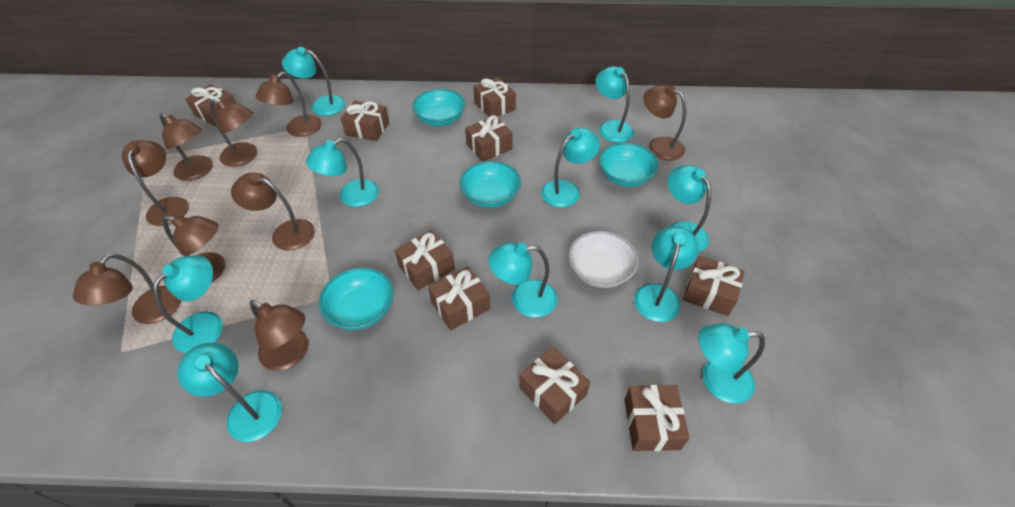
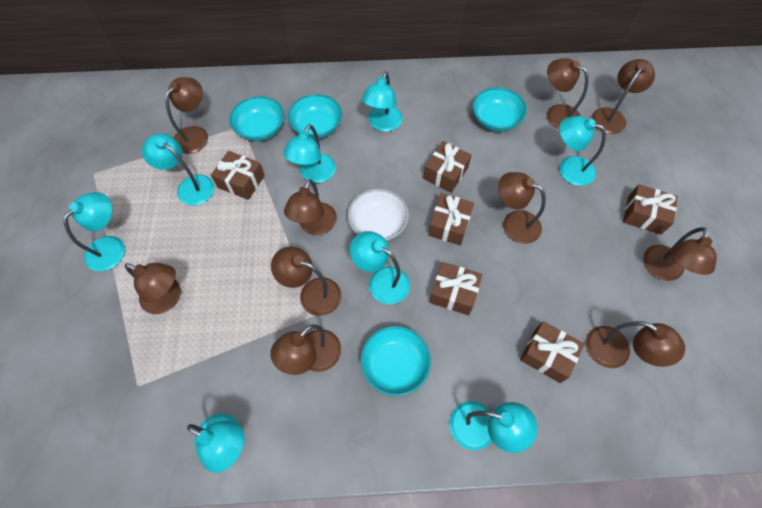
brown gift: [185,84,236,126] [341,101,389,141] [395,230,455,290] [428,266,490,330] [465,115,513,162] [473,77,516,117] [519,347,590,424] [624,385,690,451] [683,256,745,316] = 9 -> [211,151,265,200] [423,141,471,193] [428,193,474,245] [430,262,482,315] [520,321,584,383] [623,184,678,235] = 6
brown lamp: [73,253,181,324] [122,140,189,226] [159,113,213,181] [162,214,225,283] [210,99,257,167] [231,172,315,251] [250,300,309,371] [256,72,322,137] [643,85,686,160] = 9 -> [125,263,181,314] [165,77,208,154] [270,324,341,375] [271,247,342,316] [284,179,337,235] [498,172,546,244] [547,58,589,129] [586,321,685,368] [592,59,655,134] [643,227,717,281] = 10
turquoise lamp: [153,255,223,353] [177,342,282,442] [282,47,345,116] [306,138,379,207] [488,242,557,318] [541,128,600,207] [595,66,634,143] [634,226,699,322] [667,165,711,252] [698,323,765,404] = 10 -> [63,192,125,271] [142,133,215,206] [187,414,245,473] [283,124,336,183] [350,231,410,304] [362,71,402,132] [449,401,538,453] [559,116,606,186] = 8

